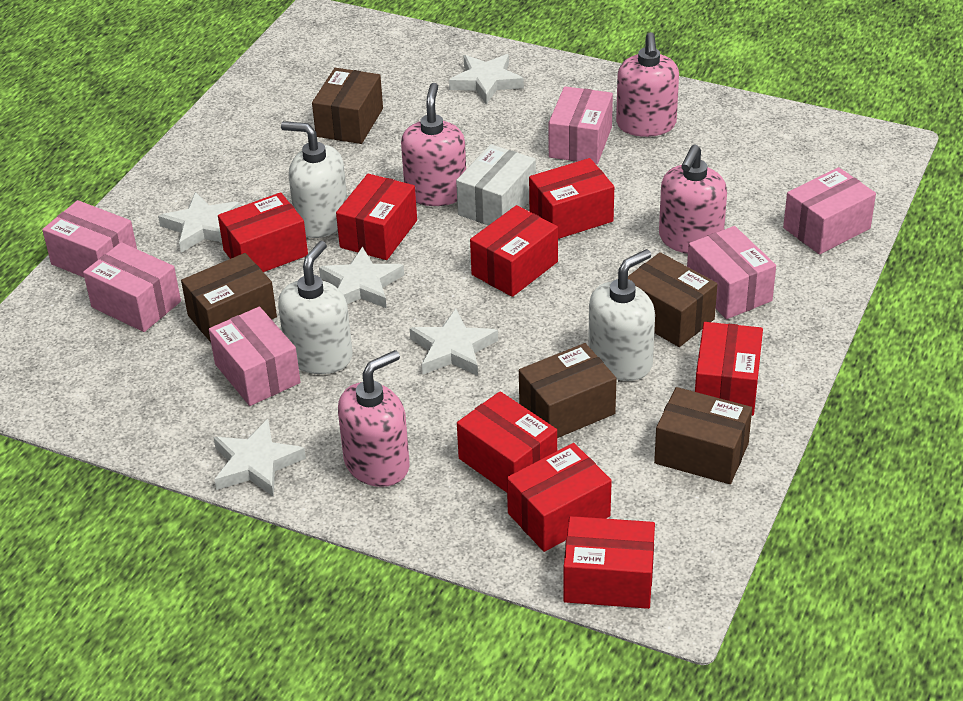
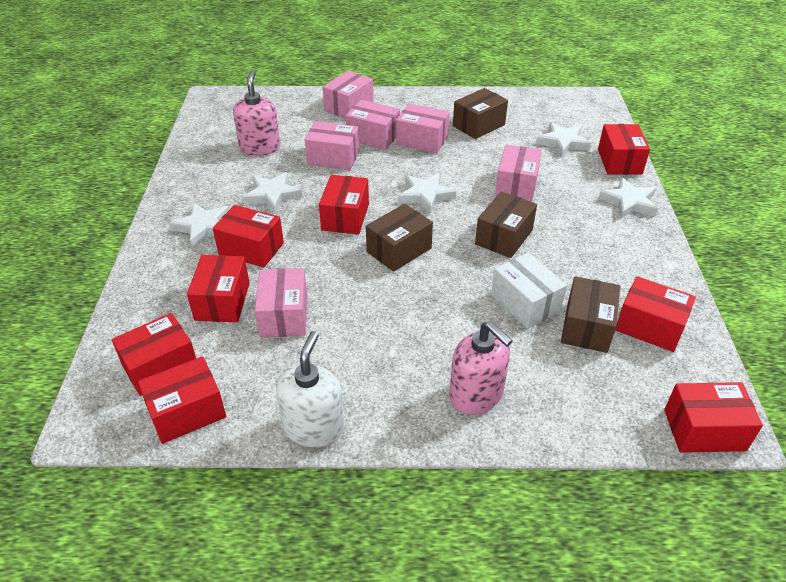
brown box: [181,253,277,342] [312,68,383,144] [519,343,617,438] [628,252,717,347] [654,387,752,484] = 5 -> [366,204,433,272] [453,88,508,139] [475,191,537,258] [561,276,620,353] = 4
pink soap dispenser: [338,350,410,487] [401,83,466,206] [616,32,679,137] [659,145,727,254] = 4 -> [233,70,280,156] [449,321,513,414] = 2
white soap dispenser: [278,241,352,374] [281,121,347,238] [588,249,655,381] = 3 -> [276,331,344,447] = 1

